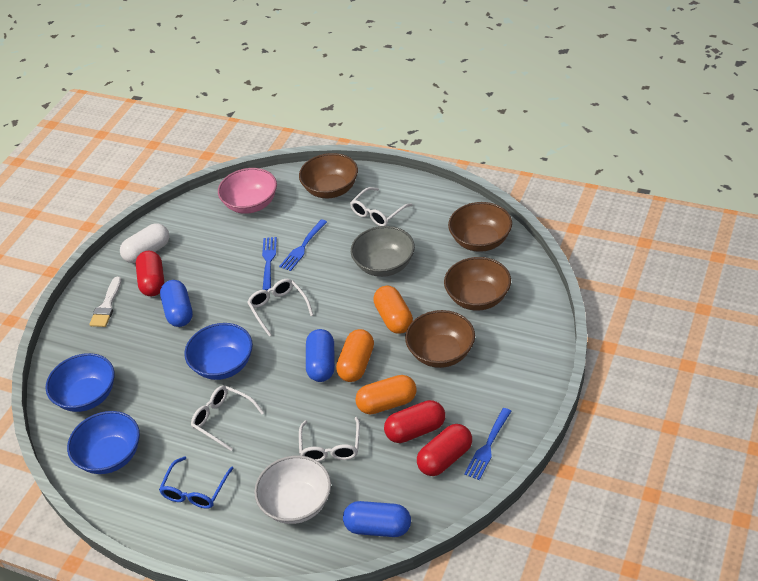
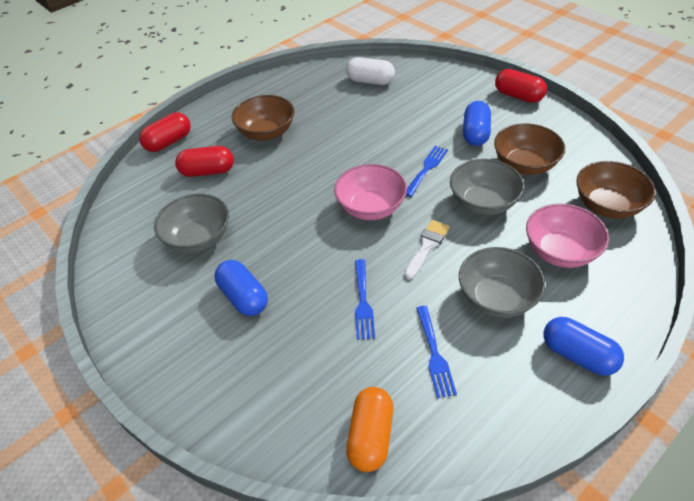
blue bowl: [46,353,115,412] [67,411,140,474] [184,323,253,380] = 3 -> none = 0
blue glasses: [159,456,234,509] = 1 -> none = 0
brown bowl: [299,153,358,198] [405,310,475,368] [444,257,511,311] [448,202,512,252] = 4 -> [232,95,294,141] [494,123,565,175] [576,161,656,219] = 3
grey bowl: [351,226,415,277] = 1 -> [154,194,229,253] [450,159,524,215] [459,247,545,318] = 3
orange capsule: [336,329,374,382] [355,375,417,414] [373,286,413,334] = 3 -> [346,387,394,472] = 1
pink bowl: [218,168,277,214] = 1 -> [334,164,407,220] [526,204,609,268] = 2
white bowl: [254,455,331,524] = 1 -> none = 0
white glasses: [191,386,264,451] [247,279,313,337] [299,417,360,462] [350,187,412,226] = 4 -> none = 0

